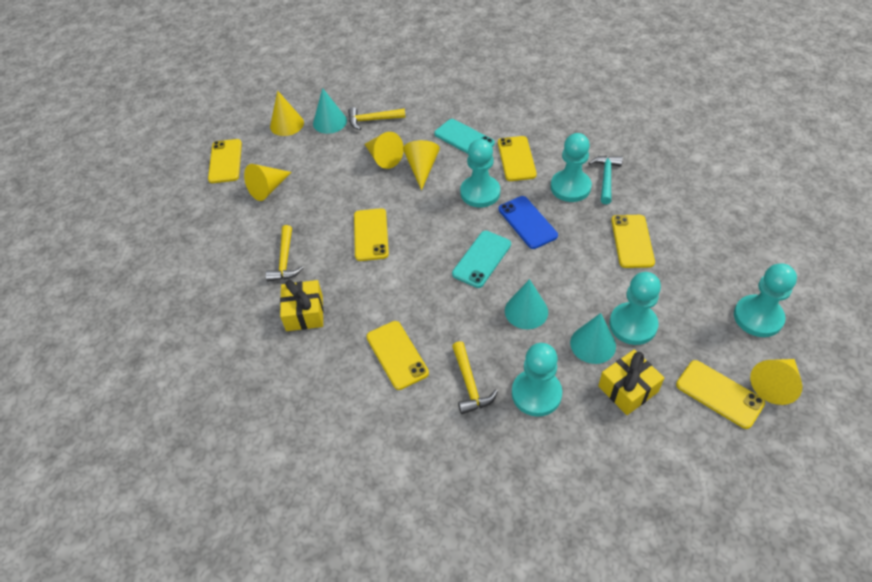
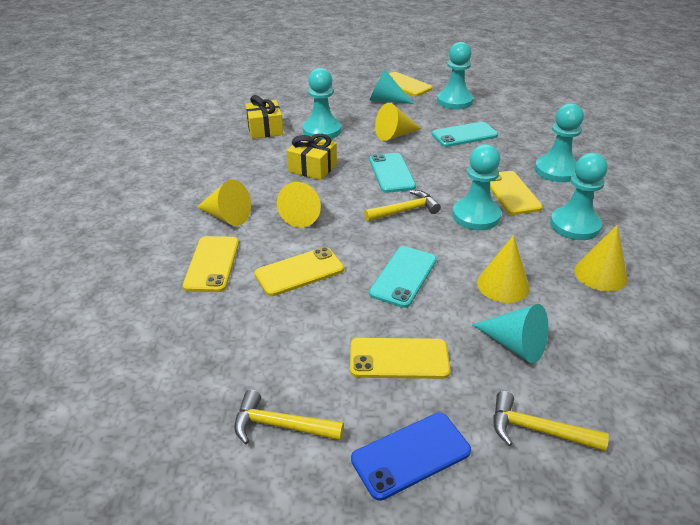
turquoise cone: [313,88,347,134] [505,279,548,329] [570,313,616,364] = 3 -> [369,69,414,104] [472,304,548,363] = 2
turquoise hammer: [589,156,623,204] = 1 -> none = 0
turquoise phone: [434,119,495,154] [452,231,511,288] = 2 -> [369,153,416,193] [369,246,437,308] [432,122,498,147] = 3
yellow phone: [208,139,242,183] [354,208,389,261] [366,321,429,390] [498,136,537,181] [611,215,655,268] [676,360,765,429] = 6 -> [183,236,239,292] [255,247,344,296] [350,338,450,379] [378,72,432,96] [490,171,543,215] = 5

